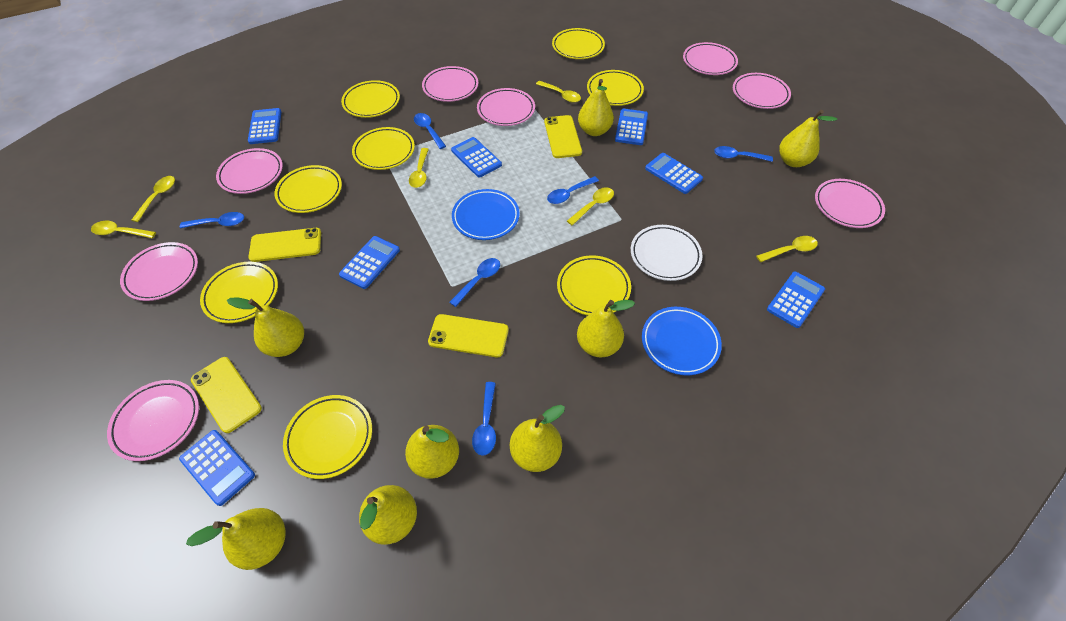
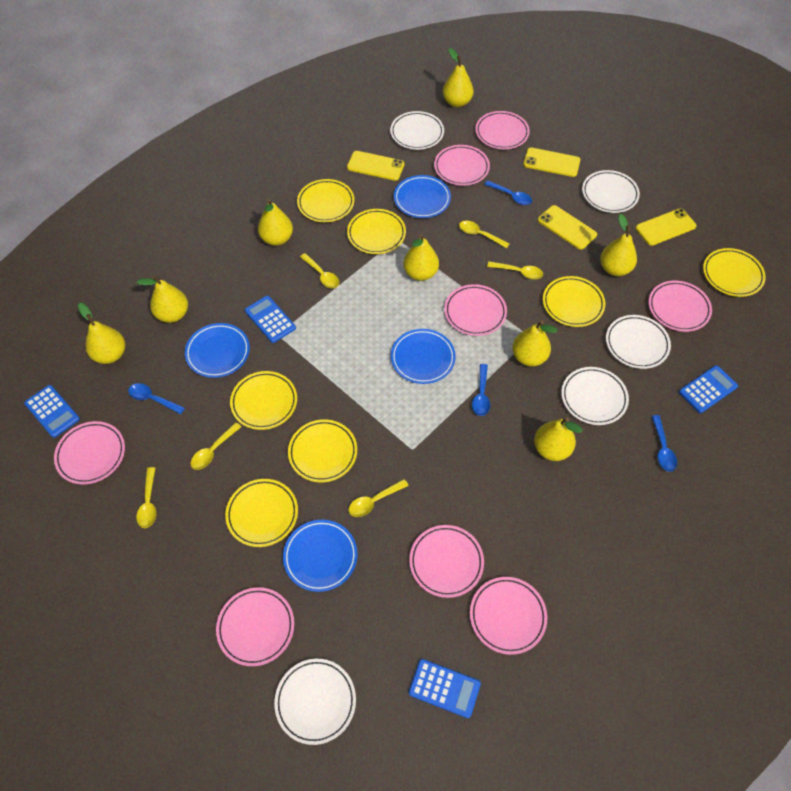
blue calculator: [179,430,255,506] [248,108,281,144] [339,236,400,289] [451,137,502,178] [615,109,648,145] [645,153,703,194] [767,272,825,328] = 7 -> [24,385,80,438] [245,296,296,343] [409,659,481,718] [679,365,738,413] = 4
blue plate: [452,189,520,240] [642,307,722,375] = 2 -> [185,323,250,378] [283,520,357,592] [391,329,456,384] [394,175,451,218] = 4
blue spoon: [180,212,244,228] [414,113,446,149] [449,258,500,307] [472,382,496,456] [547,176,599,204] [714,146,773,162] = 6 -> [128,383,185,414] [472,364,490,416] [484,180,532,205] [652,415,677,472] = 4
white plate: [631,225,702,281] = 1 -> [274,659,356,745] [390,111,444,150] [561,367,629,425] [582,170,640,213] [606,315,671,369] = 5
yellow plate: [200,262,278,323] [275,165,342,213] [283,395,372,479] [341,80,400,118] [352,127,415,170] [552,28,605,59] [557,255,631,315] [587,70,644,106] = 8 -> [225,479,298,547] [230,371,297,430] [288,419,357,482] [297,179,354,222] [347,209,406,254] [543,276,605,327] [703,248,766,297] = 7

